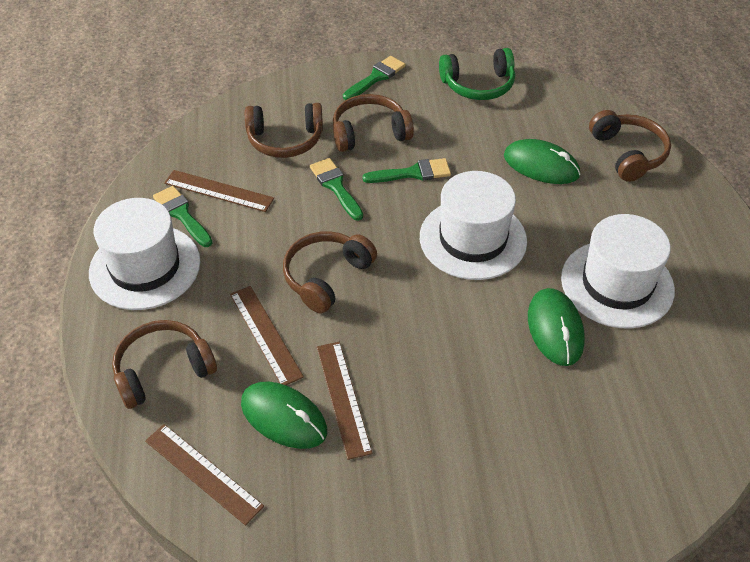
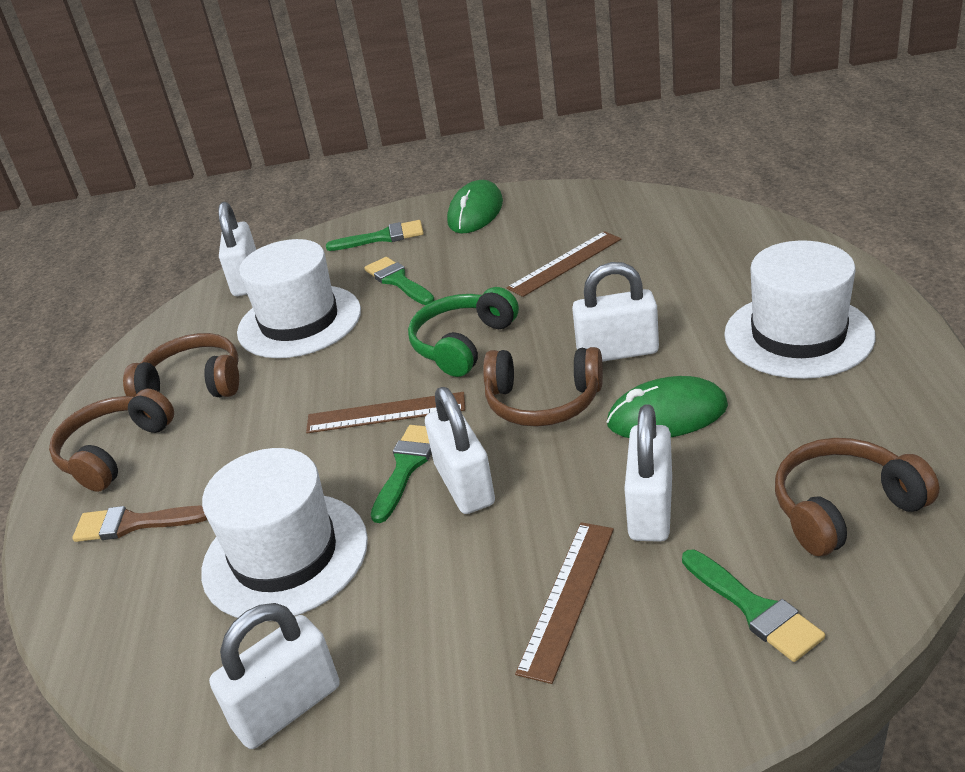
brown brush: none = 0 -> [73,506,208,542] = 1
brown headphones: [112,320,217,409] [245,103,323,158] [283,231,377,313] [333,94,414,152] [589,110,671,182] = 5 -> [49,389,174,492] [123,333,239,397] [483,347,603,427] [775,438,939,556] = 4
brown ruler: [145,424,264,526] [164,170,274,212] [230,286,304,385] [317,342,373,460] = 4 -> [306,392,465,433] [507,231,621,297] [515,522,614,684] = 3
green mouse: [241,382,327,449] [504,139,581,184] [528,288,585,366] = 3 -> [447,180,503,234] [607,376,728,438] = 2
white padlock: none = 0 -> [209,603,340,749] [219,202,256,296] [425,387,495,514] [572,262,659,362] [624,404,672,542] = 5

